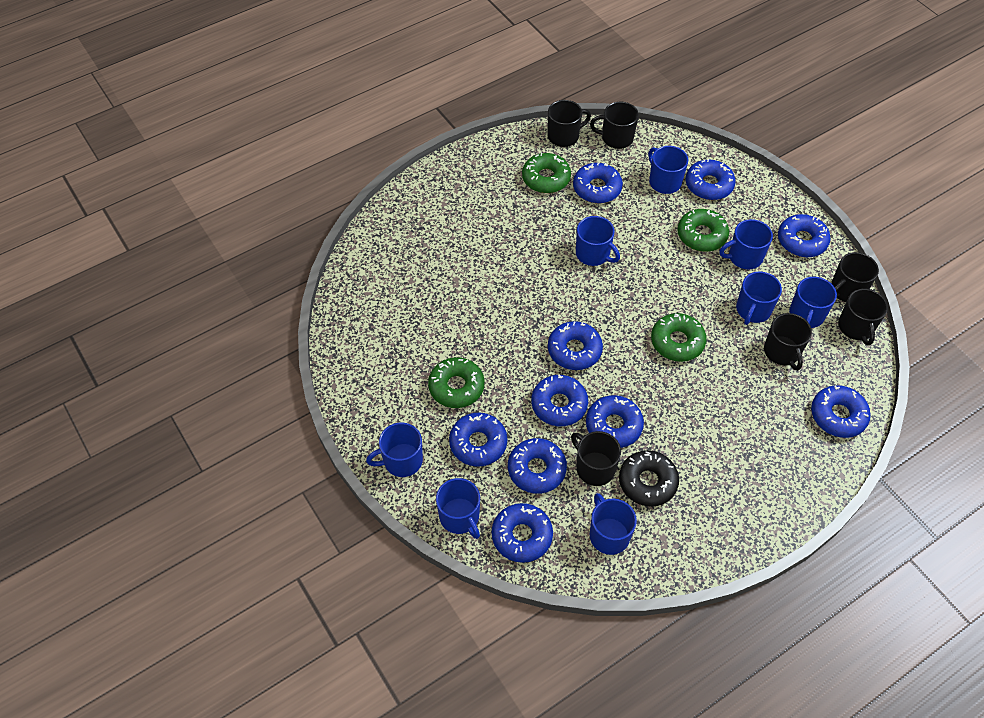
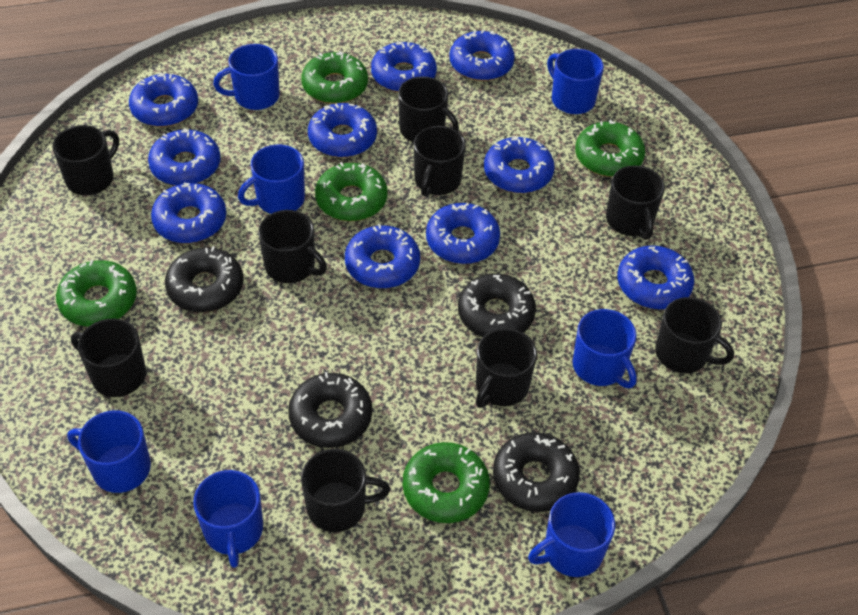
black donut: [619,450,679,507] = 1 -> [165,246,244,313] [288,372,372,448] [458,274,536,337] [493,432,580,512] = 4
black mug: [547,100,591,147] [571,431,621,486] [590,102,639,149] [764,313,812,371] [831,252,879,302] [838,289,888,346] = 6 -> [52,125,119,195] [71,318,146,397] [258,210,327,283] [301,449,390,532] [398,77,459,142] [414,126,466,197] [476,328,537,408] [606,165,665,240] [655,297,734,373] = 9
blue mug: [366,423,423,477] [436,478,480,539] [576,216,620,266] [590,493,637,555] [648,146,688,194] [719,219,773,269] [736,272,782,325] [789,277,837,328] = 8 -> [67,410,151,493] [193,470,263,568] [213,44,280,110] [238,145,305,214] [528,492,615,577] [547,49,604,114] [572,309,637,388] = 7
green donut: [428,357,485,408] [522,153,571,193] [651,313,707,362] [677,209,729,252] = 4 -> [56,260,137,327] [301,51,368,104] [315,162,388,221] [403,442,490,523] [575,120,645,177] = 5

